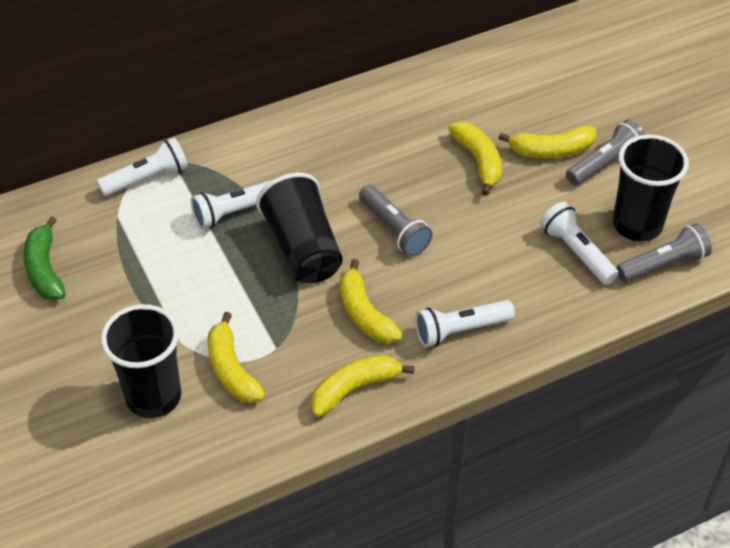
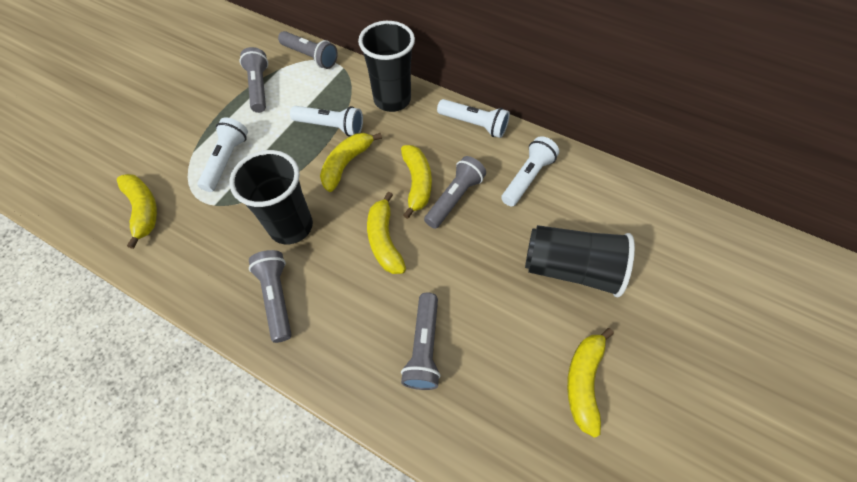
green banana: [24,216,65,300] = 1 -> none = 0
grey flashlight: [359,185,433,256] [566,120,645,185] [616,223,712,282] = 3 -> [240,47,268,113] [249,250,292,343] [278,31,338,69] [401,293,441,390] [424,156,486,229] = 5

